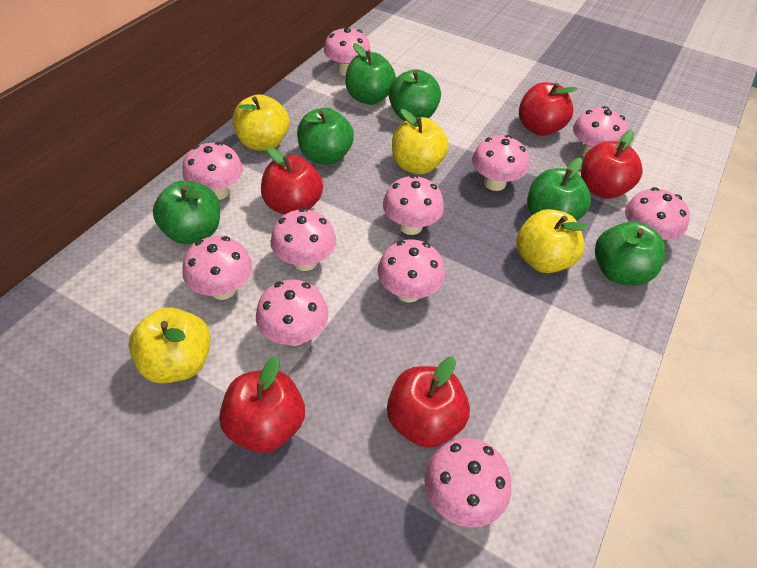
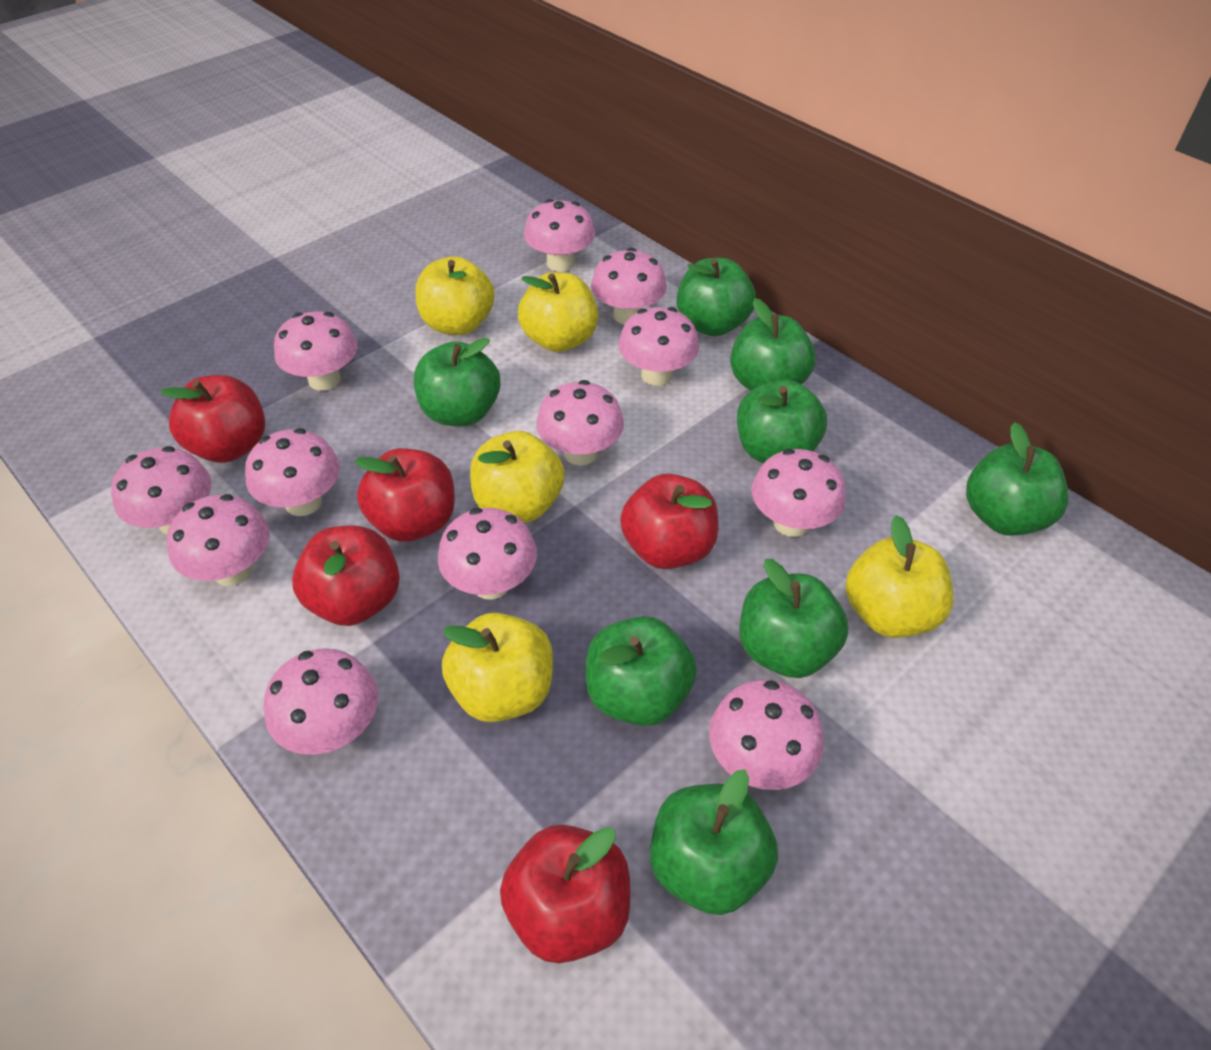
green apple: [153,181,220,244] [297,108,354,165] [345,43,396,105] [389,69,441,121] [527,158,591,221] [595,221,666,286] = 6 -> [414,338,500,426] [586,616,697,726] [650,769,778,915] [677,258,756,336] [730,298,816,391] [737,379,827,463] [740,559,849,678] [966,422,1069,536] = 8
pink mushroom: [182,142,243,200] [182,236,252,300] [256,280,329,346] [270,208,336,271] [324,27,371,76] [377,239,445,303] [383,175,444,235] [424,438,511,527] [472,135,529,191] [573,106,628,156] [625,187,690,240] = 11 -> [111,446,211,535] [167,494,270,586] [245,428,340,516] [264,648,378,755] [274,312,358,391] [438,508,537,600] [524,199,595,272] [536,380,624,466] [591,248,667,324] [618,307,699,386] [709,680,824,790] [752,449,846,537] = 12
yellow apple: [128,307,211,384] [233,94,289,151] [392,109,449,174] [517,209,589,273] = 4 -> [415,256,495,335] [442,613,553,722] [470,431,565,523] [518,272,598,352] [845,515,954,638] = 5

